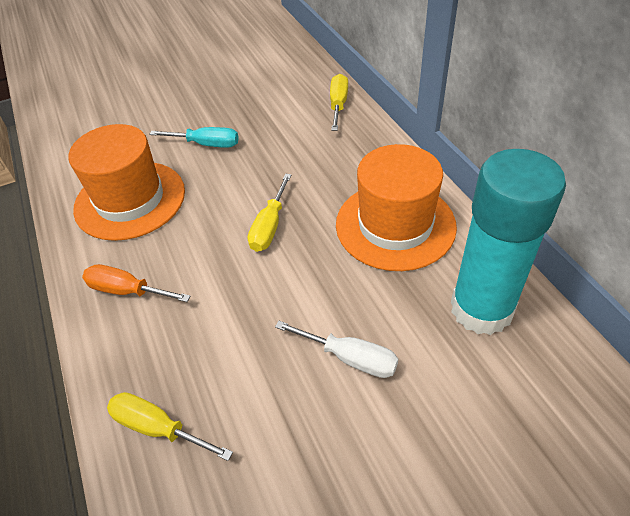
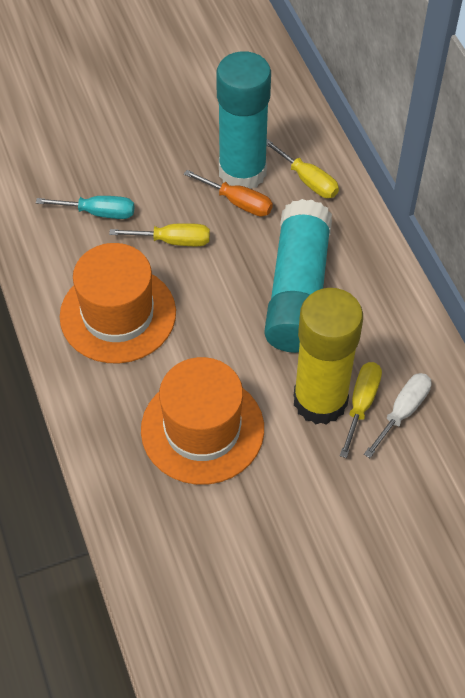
turquoise glue stick: [451,149,566,335] = 1 -> [216,51,271,189] [264,199,332,353] = 2
yellow glue stick: none = 0 -> [294,288,363,425] = 1

